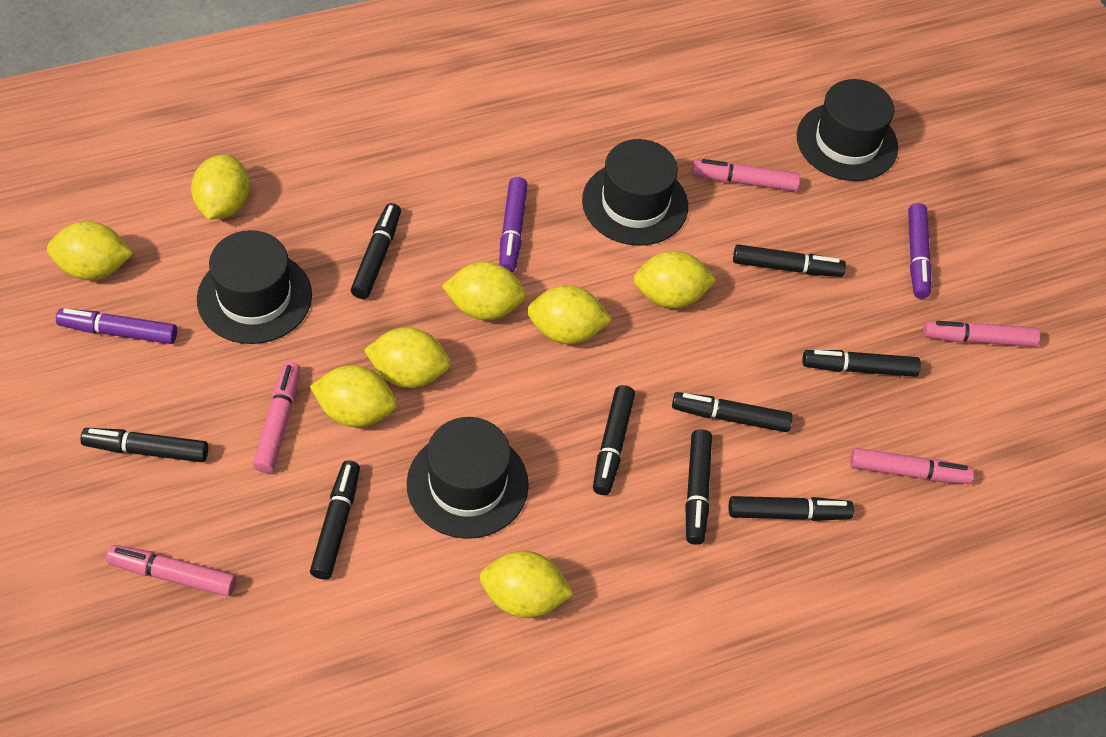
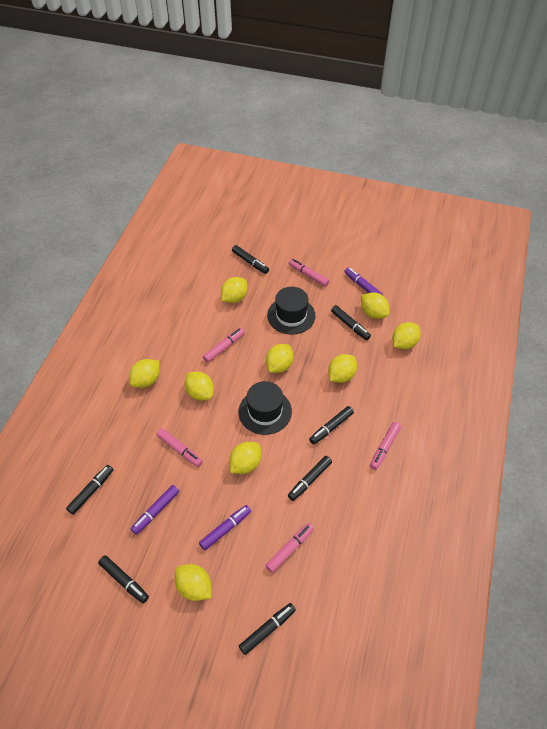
black hat: [197,230,312,344] [407,417,529,539] [582,139,688,246] [797,79,898,181] = 4 -> [239,381,292,435] [267,287,316,335] = 2
black marker: [80,428,208,462] [310,460,360,580] [351,203,401,299] [593,385,635,495] [672,392,792,432] [685,429,712,545] [729,496,854,521] [733,244,846,277] [802,350,921,377] = 9 -> [66,465,114,515] [98,555,149,603] [232,245,269,274] [239,603,296,655] [288,456,332,501] [309,406,354,445] [331,305,371,340] = 7
yellow lemon: [47,221,133,280] [191,155,250,219] [310,365,397,427] [364,327,450,388] [442,262,527,320] [480,551,574,618] [527,285,612,344] [634,251,716,308] = 8 -> [129,359,160,388] [175,564,211,601] [185,371,214,401] [221,277,248,303] [229,442,261,474] [266,344,293,373] [328,354,357,383] [361,292,389,319] [392,322,421,349] = 9

